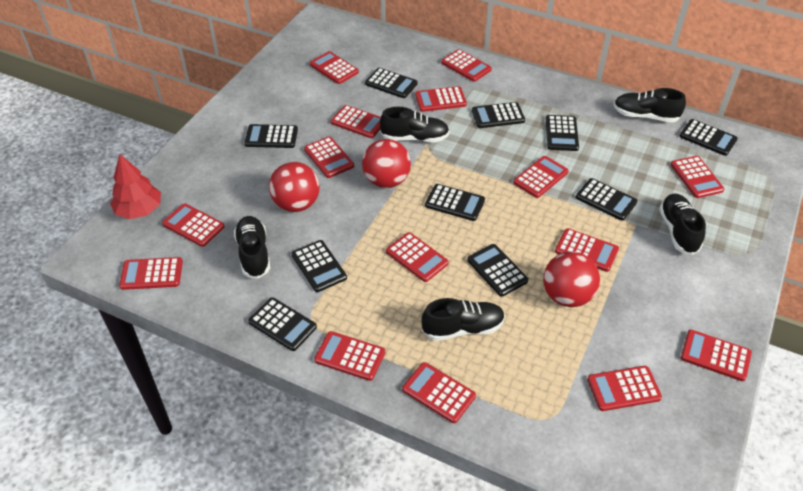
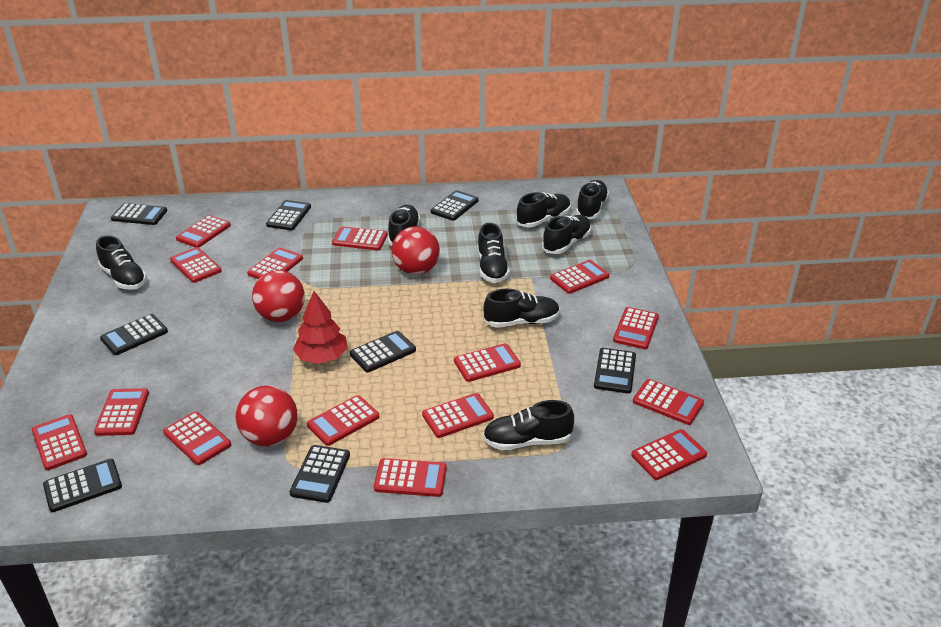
black calculator: [244,124,298,148] [248,297,317,351] [292,240,347,292] [365,68,418,98] [425,184,485,221] [467,244,528,297] [472,102,525,128] [546,115,579,151] [576,178,638,221] [679,119,738,156] = 10 -> [43,459,122,512] [100,314,168,355] [111,203,167,225] [266,200,311,230] [290,445,350,503] [350,331,416,372] [431,190,479,221] [594,348,636,394] = 8
black shoe: [234,216,270,279] [380,107,449,142] [422,298,505,341] [614,88,686,123] [659,194,706,255] = 5 -> [96,235,147,290] [388,205,420,246] [477,223,510,283] [483,400,574,450] [484,289,560,328] [516,192,571,227] [542,215,591,254] [576,180,609,219] = 8

